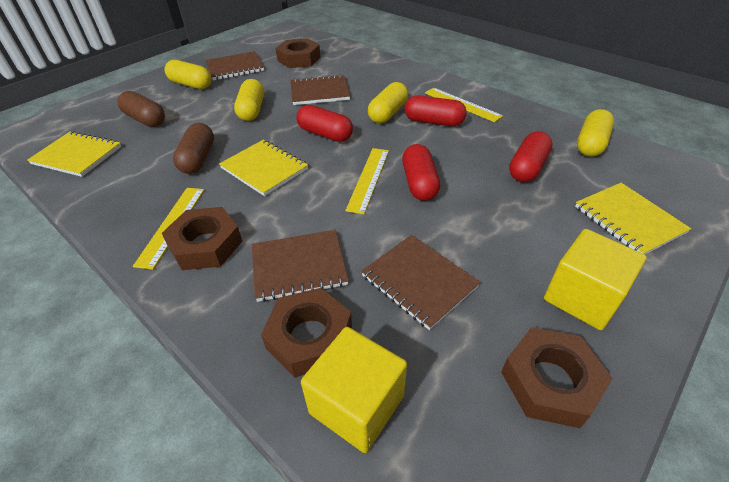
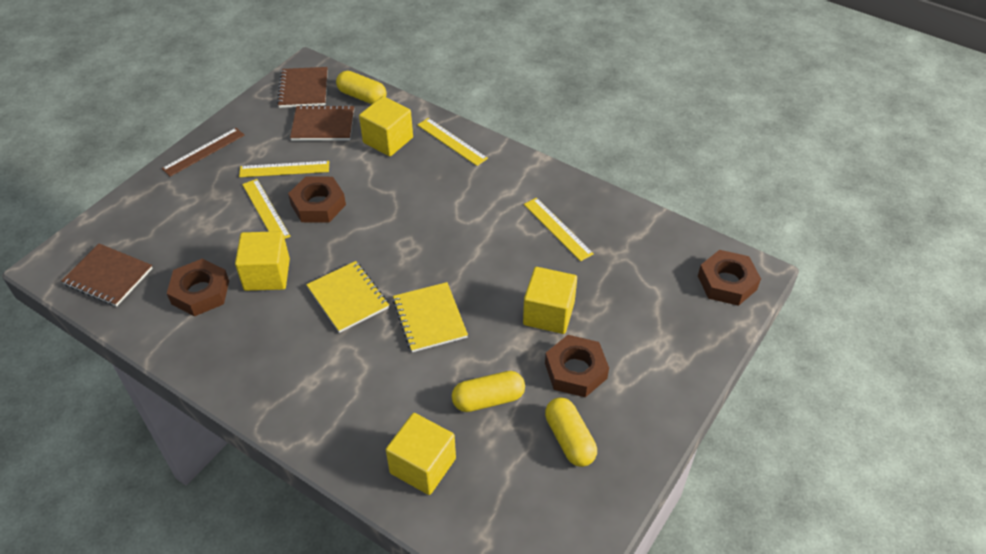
brown capsule: [117,91,165,127] [173,123,214,174] = 2 -> none = 0
brown notebook: [205,51,264,80] [252,230,349,302] [290,74,350,105] [361,235,480,330] = 4 -> [61,244,153,307] [277,67,328,108] [290,105,354,141] = 3
brown ruler: none = 0 -> [162,128,244,177] = 1
red capsule: [296,105,353,142] [402,144,440,201] [405,95,467,126] [509,131,553,182] = 4 -> none = 0
yellow capsule: [165,60,211,89] [234,79,264,121] [368,82,408,123] [577,109,614,157] = 4 -> [336,71,387,104] [452,371,525,412] [545,397,597,467] = 3
yellow cube: [301,327,407,453] [544,229,647,330] = 2 -> [235,231,290,291] [359,96,413,156] [386,413,456,495] [523,267,577,334] = 4
yellow notebook: [27,131,121,177] [219,140,308,196] [575,183,691,254] = 3 -> [306,261,389,333] [393,282,468,352] = 2
yellow ruler: [133,188,204,270] [345,148,389,214] [425,88,503,122] = 3 -> [239,161,329,177] [242,179,291,239] [418,118,488,166] [524,198,594,261] = 4

